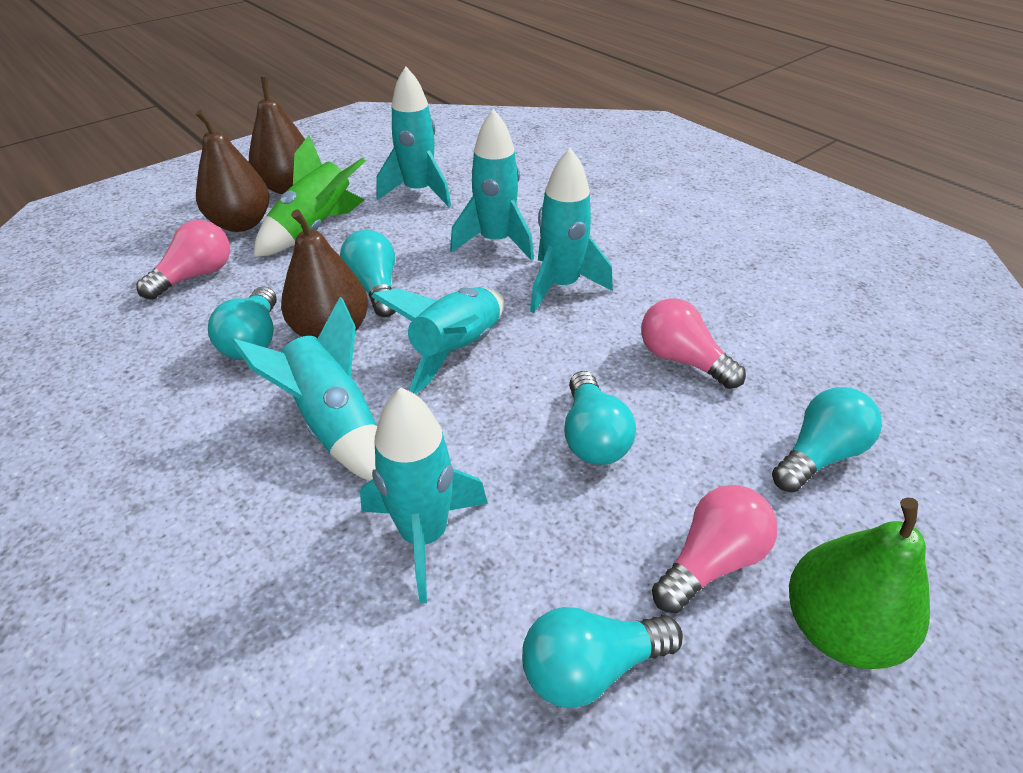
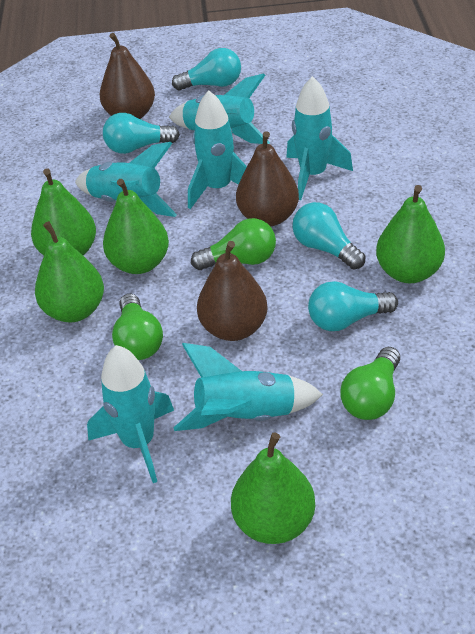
green light bulb: none = 0 -> [112,294,163,360] [191,218,276,270] [340,347,400,420] = 3
green pear: [789,497,930,669] = 1 -> [31,168,96,256] [35,221,104,322] [103,179,169,274] [231,432,315,544] [376,185,445,283] = 5
green rocket: [254,136,365,257] = 1 -> none = 0
pink light bulb: [136,220,230,300] [641,299,746,389] [652,485,777,613] = 3 -> none = 0
turquoise light bulb: [208,286,277,360] [340,230,396,317] [522,607,683,708] [564,371,636,465] [772,387,882,492] = 5 -> [103,113,180,154] [172,48,241,90] [292,202,366,270] [308,281,398,331] = 4

